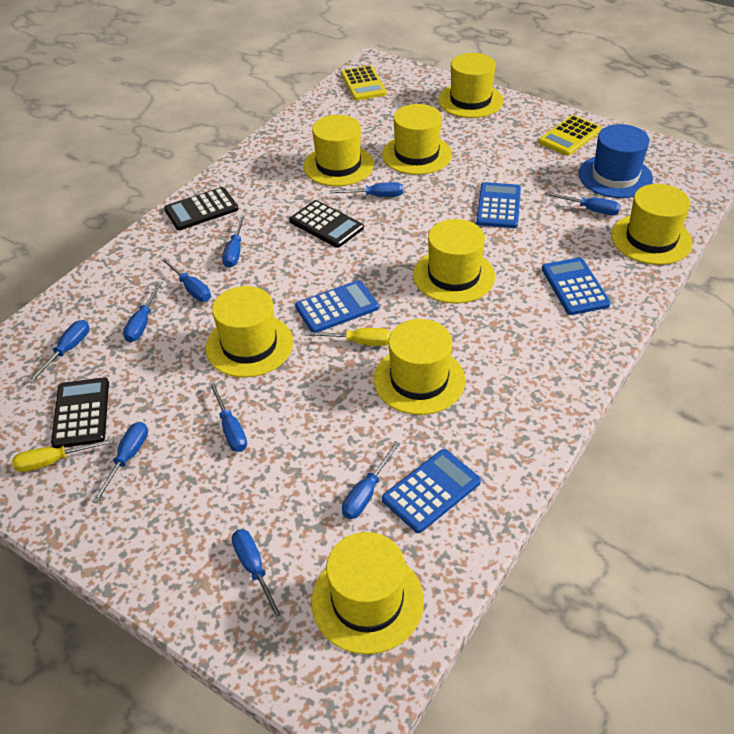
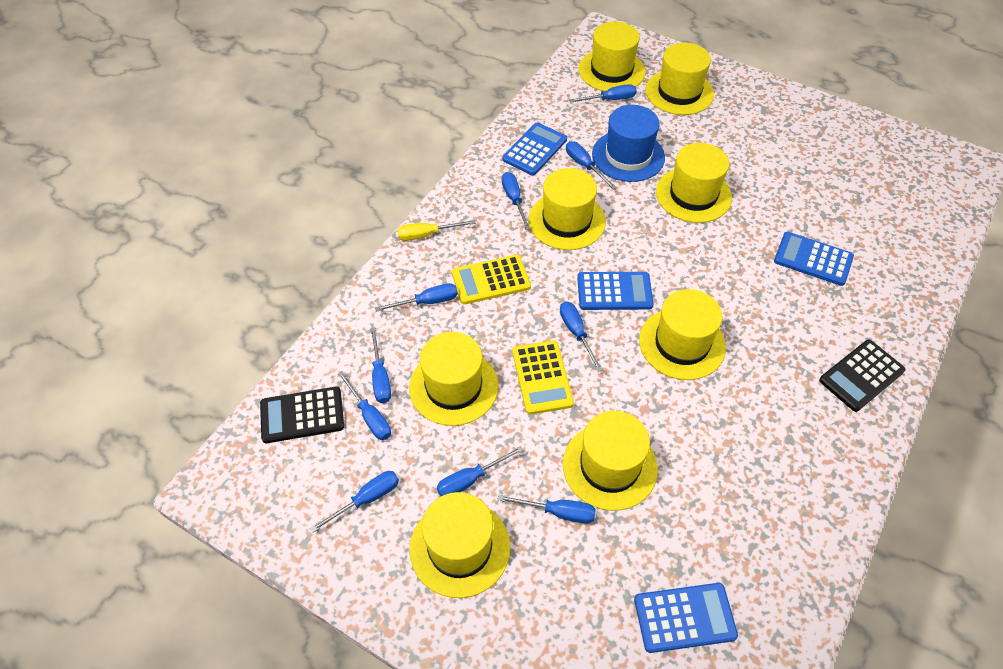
black calculator: [51,377,109,448] [164,187,238,230] [289,200,364,248] = 3 -> [260,387,344,443] [819,340,906,412] = 2
yellow screwdriver: [12,438,114,472] [304,328,391,346] = 2 -> [397,220,476,241] = 1

